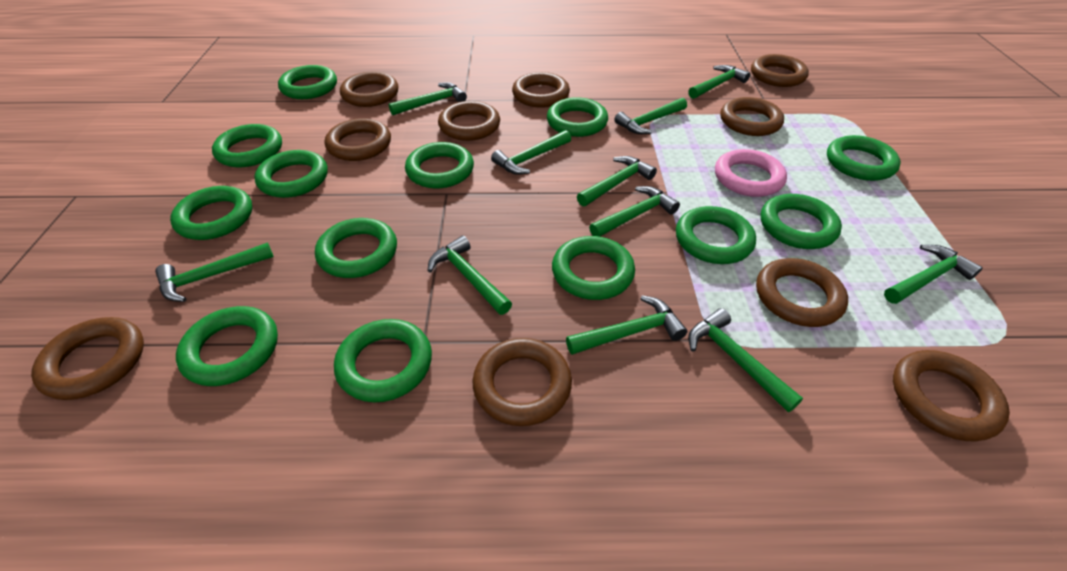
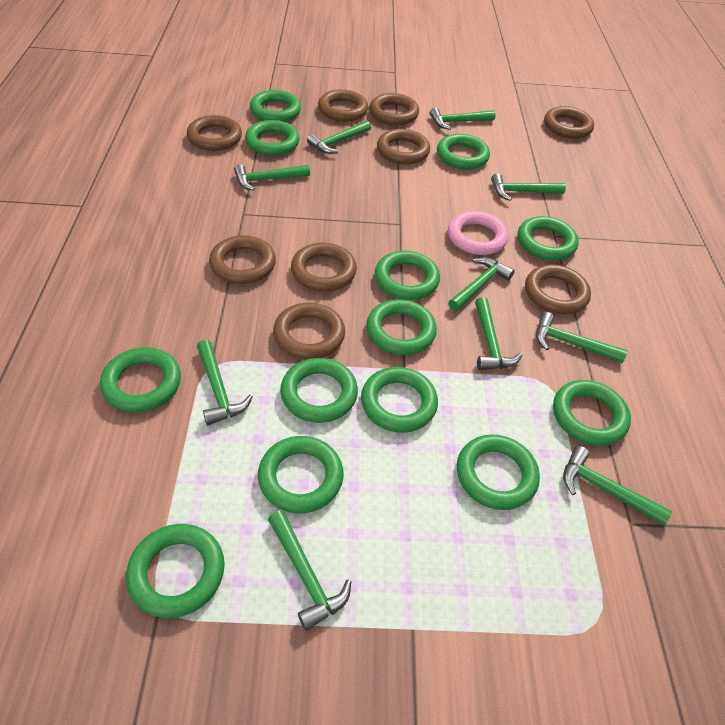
brown ring: [31,317,144,400] [325,118,391,161] [340,72,398,107] [438,101,500,141] [473,338,572,426] [512,72,570,108] [720,97,784,136] [751,54,809,87] [756,258,848,327] [893,350,1010,442] = 10 -> [187,115,242,151] [209,235,276,284] [273,303,345,359] [291,243,357,292] [318,89,368,122] [369,93,419,125] [377,129,430,164] [525,264,591,314] [544,106,594,139] = 9
green hammer: [155,242,274,302] [389,82,467,115] [427,236,512,315] [491,130,571,175] [566,295,687,355] [577,156,657,206] [589,186,680,237] [614,98,687,134] [688,65,750,99] [688,308,803,412] [884,245,982,304] = 11 -> [197,340,253,425] [234,164,310,191] [268,510,351,631] [307,120,371,154] [430,108,496,130] [448,257,515,311] [475,297,523,370] [491,173,566,201] [536,312,627,363] [563,446,672,526] = 10

